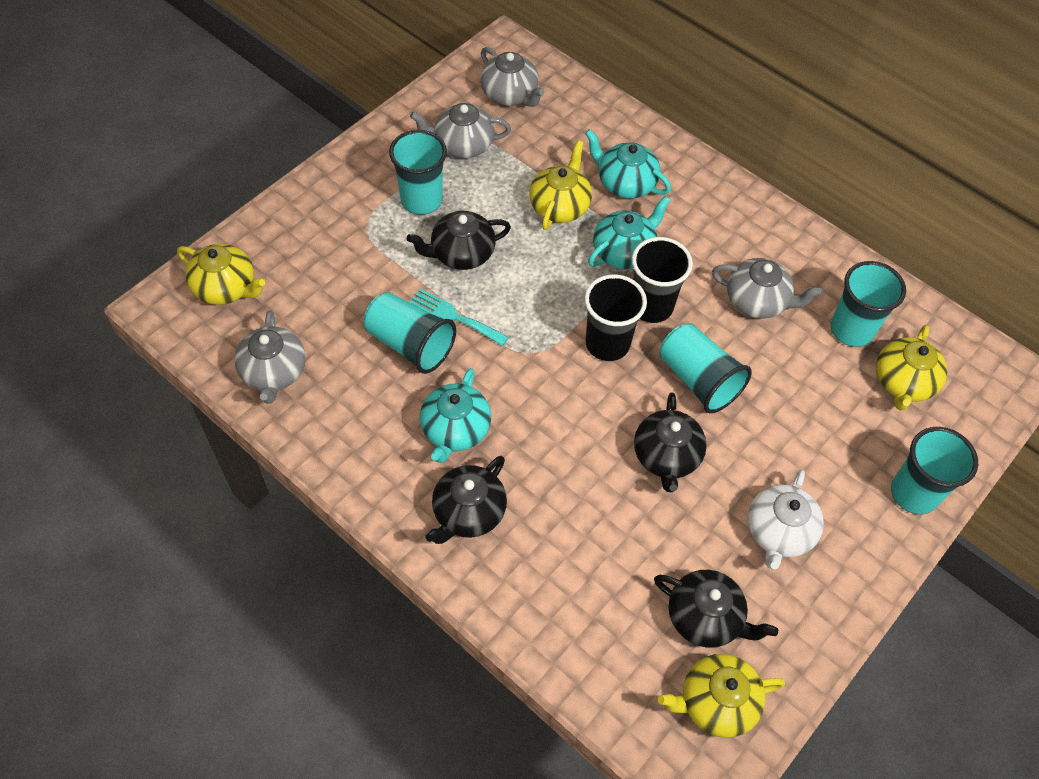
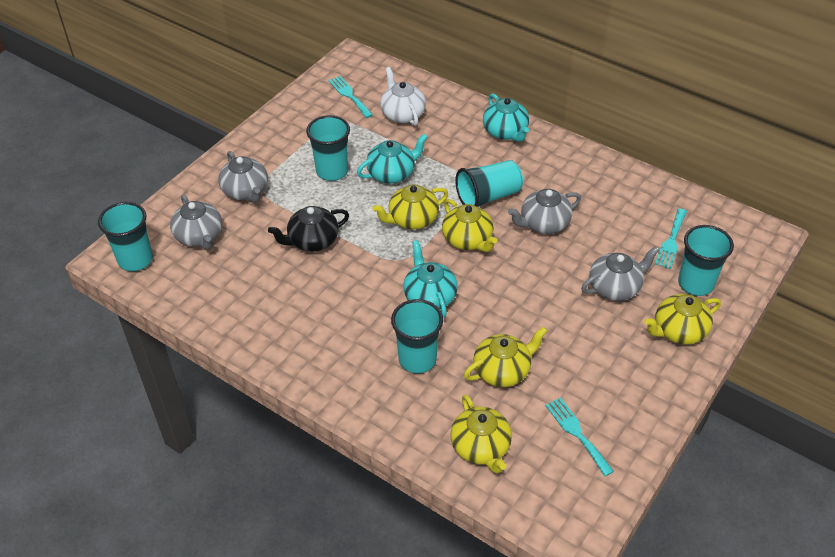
black cup: [584,274,647,361] [632,237,693,323] = 2 -> none = 0
black teapot: [407,211,511,270] [425,456,507,544] [634,392,707,492] [654,570,778,648] = 4 -> [268,206,349,252] = 1
turquoise fork: [409,289,509,346] = 1 -> [328,76,373,118] [545,397,614,476] [655,208,687,269] = 3
yellow teapot: [177,244,265,305] [529,140,592,230] [658,654,785,738] [876,325,948,410] = 4 -> [372,185,448,230] [442,199,497,252] [450,394,512,474] [464,326,547,387] [644,294,721,345] = 5

